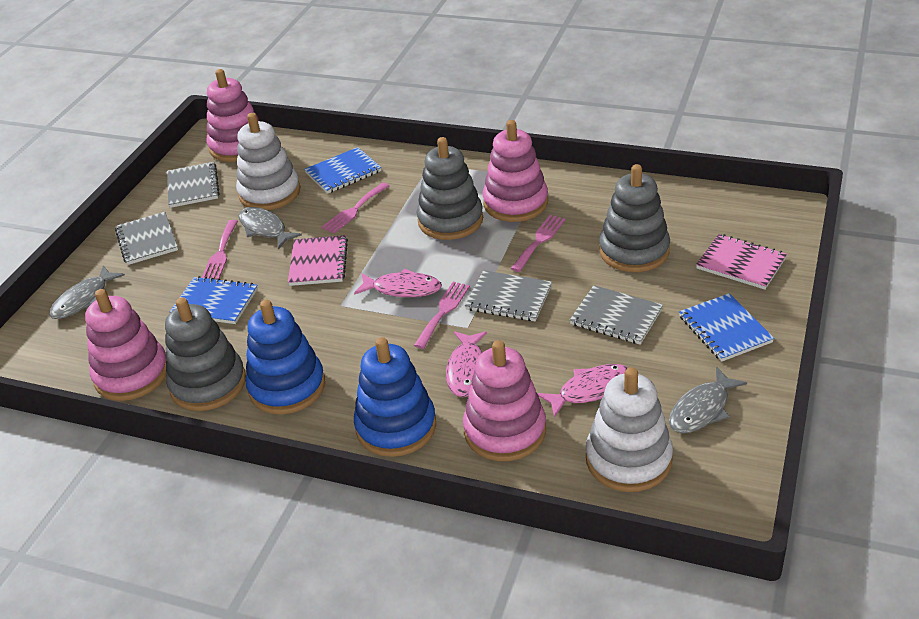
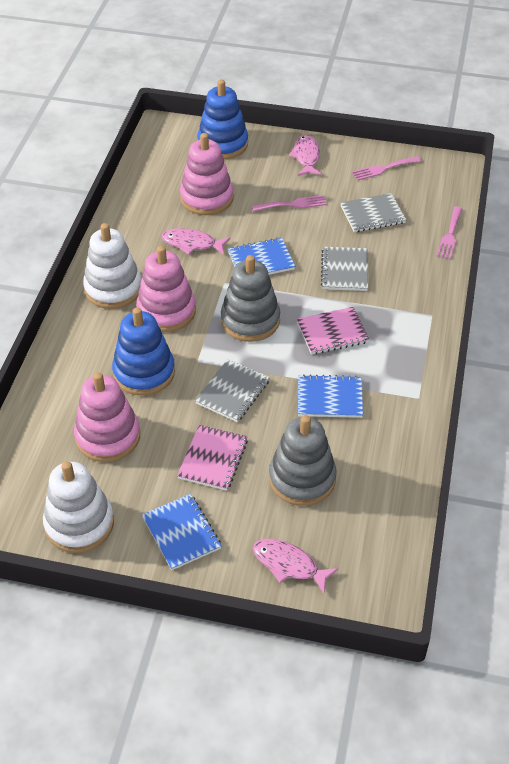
grey fish: [49,266,125,319] [238,207,302,249] [669,367,747,433] = 3 -> none = 0
grey notebook: [115,212,178,265] [167,162,220,208] [465,270,552,321] [570,285,663,345] = 4 -> [195,359,270,422] [321,247,368,291] [340,193,406,232] = 3
grey stacking toy: [165,297,246,411] [417,137,483,240] [599,164,670,272] = 3 -> [221,255,280,342] [269,415,337,506] = 2
pink fork: [202,220,238,280] [321,182,390,233] [414,282,470,349] [511,215,566,272] = 4 -> [252,195,327,212] [352,156,421,181] [437,206,462,259] = 3
pink stacking toy: [85,289,167,401] [207,69,259,162] [463,340,546,461] [483,120,548,222] = 4 -> [74,372,140,462] [136,246,196,332] [180,133,234,215] = 3

